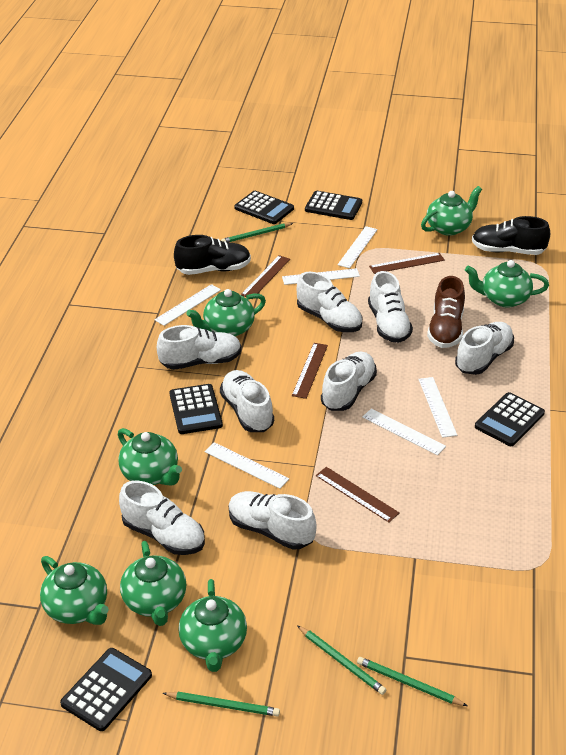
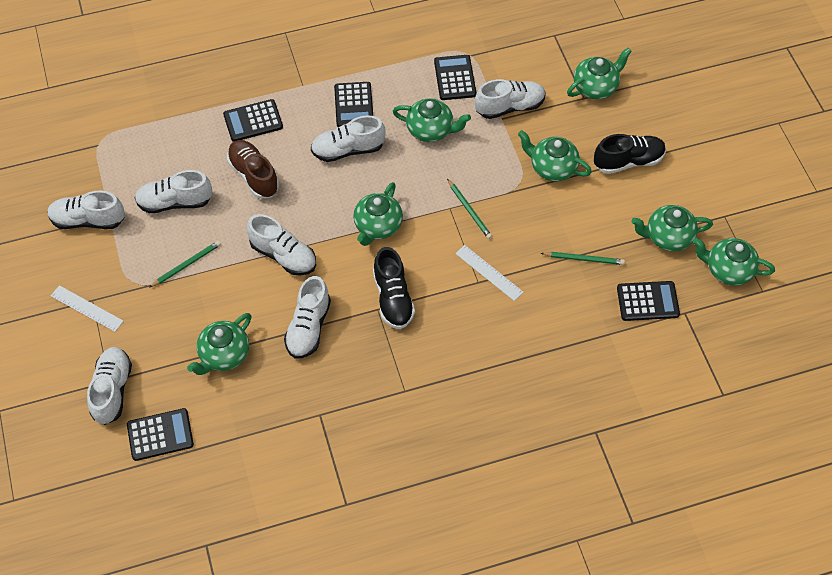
brown ruler: [241,255,290,297] [292,343,328,399] [316,467,400,522] [369,253,445,274] = 4 -> none = 0
green pencil: [163,692,280,717] [221,223,293,243] [297,625,386,695] [357,657,467,706] = 4 -> [150,241,221,287] [447,179,492,239] [541,252,625,265] = 3
white ruler: [154,284,221,326] [205,442,289,489] [282,268,360,285] [338,226,377,268] [362,409,446,455] [418,377,457,438] = 6 -> [51,285,124,332] [455,245,523,301] = 2
white shoe: [119,481,205,555] [157,325,242,370] [220,370,274,432] [229,491,317,550] [297,272,362,332] [321,352,377,411] [368,271,413,343] [455,322,514,375] = 8 -> [47,191,125,229] [87,347,132,425] [135,170,212,213] [247,214,316,275] [284,276,331,359] [311,115,385,162] [475,79,546,119] = 7

